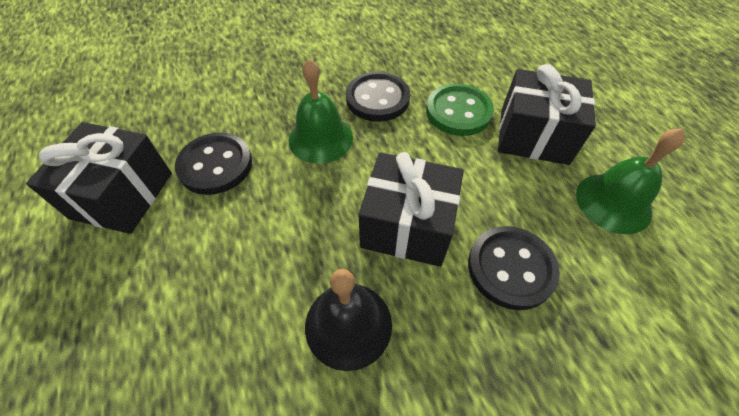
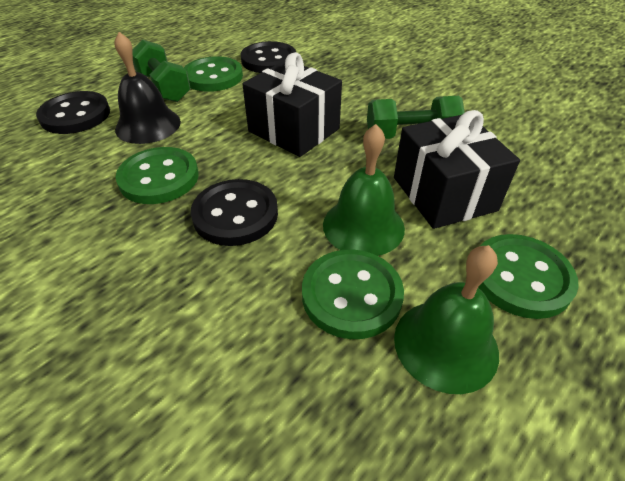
black gift: [26,122,172,234] [359,152,464,267] [498,64,596,165] = 3 -> [242,52,342,157] [394,110,520,229] = 2
green button: [426,84,494,136] = 1 -> [116,147,199,204] [184,56,243,92] [302,249,404,339] [478,234,579,319] = 4
green dumbbell: none = 0 -> [132,39,191,102] [367,96,465,139] = 2

